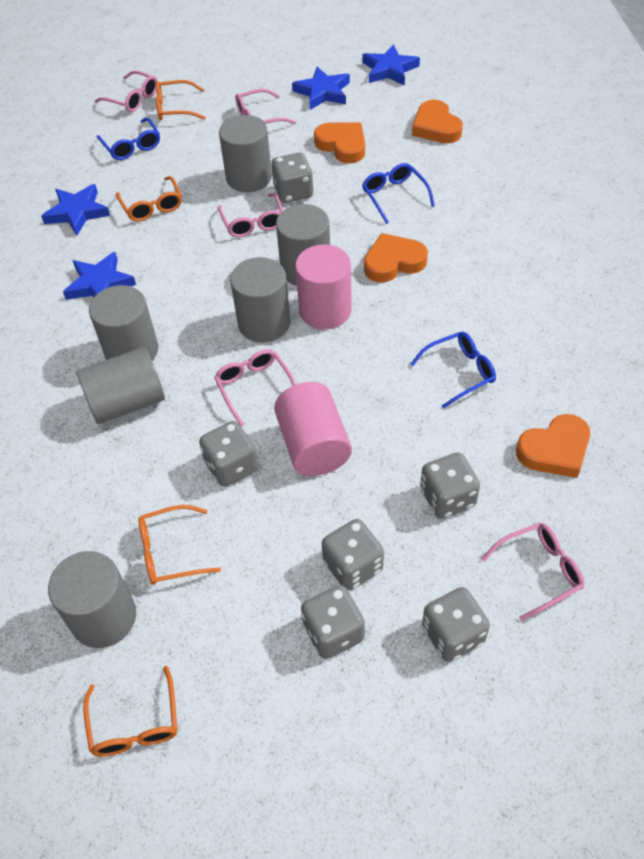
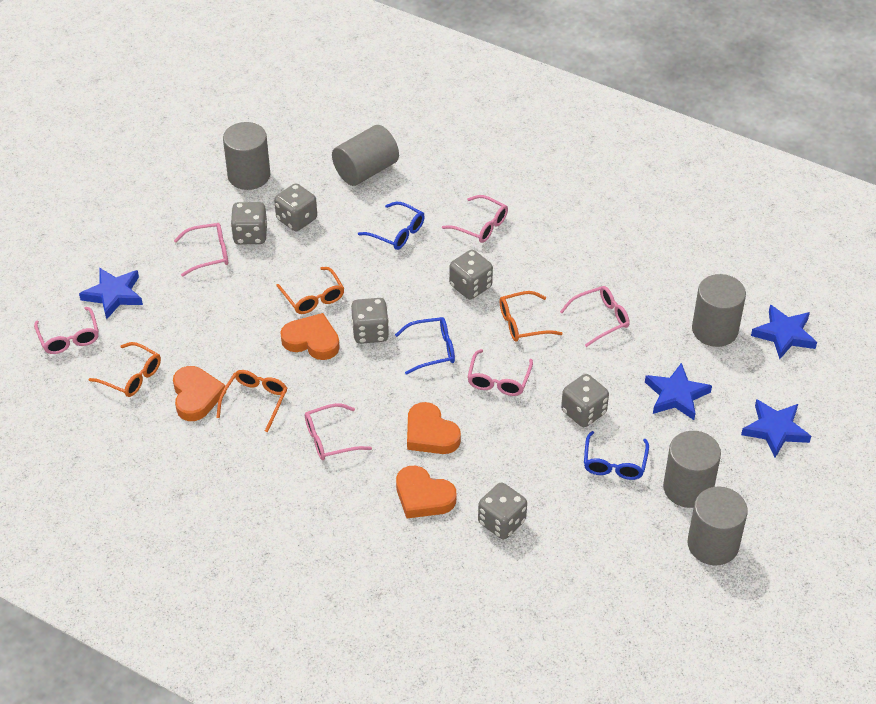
grey cylinder: [48,551,136,648] [77,347,165,424] [89,285,158,361] [219,115,272,192] [230,257,291,343] [276,204,330,286] = 6 -> [223,122,270,190] [332,125,399,186] [663,431,721,508] [687,487,748,565] [692,274,746,347] = 5
pink cylinder: [274,382,352,476] [295,244,352,329] = 2 -> none = 0
pink glasses: [95,70,157,112] [214,349,296,426] [218,193,283,238] [235,89,296,124] [481,523,584,621] = 5 -> [34,307,99,354] [174,223,228,277] [305,403,372,460] [442,195,508,243] [467,349,533,396] [560,286,630,347] = 6

